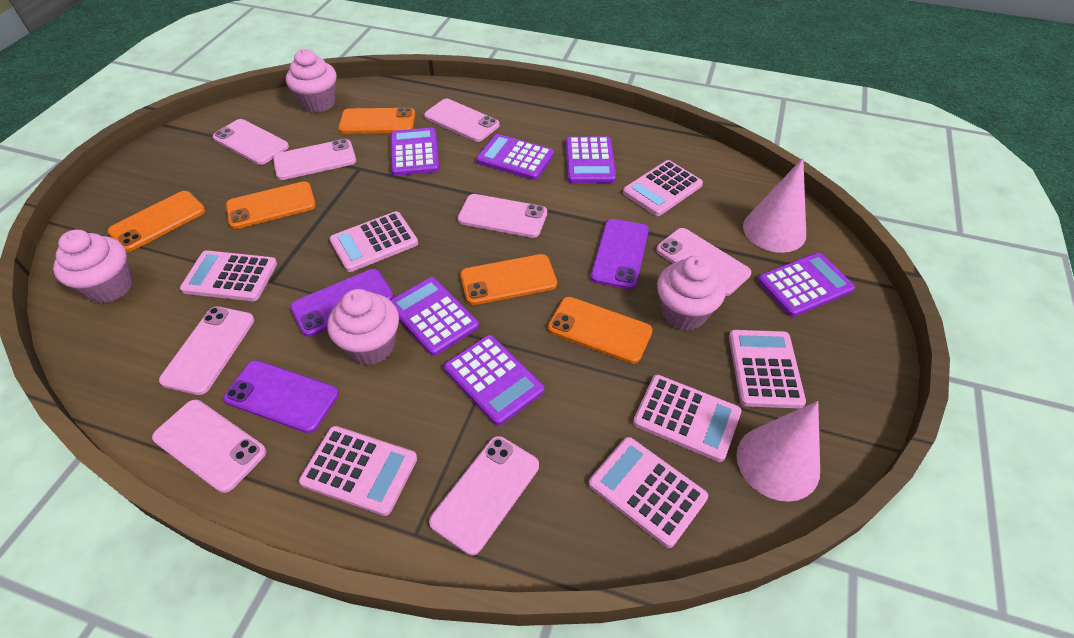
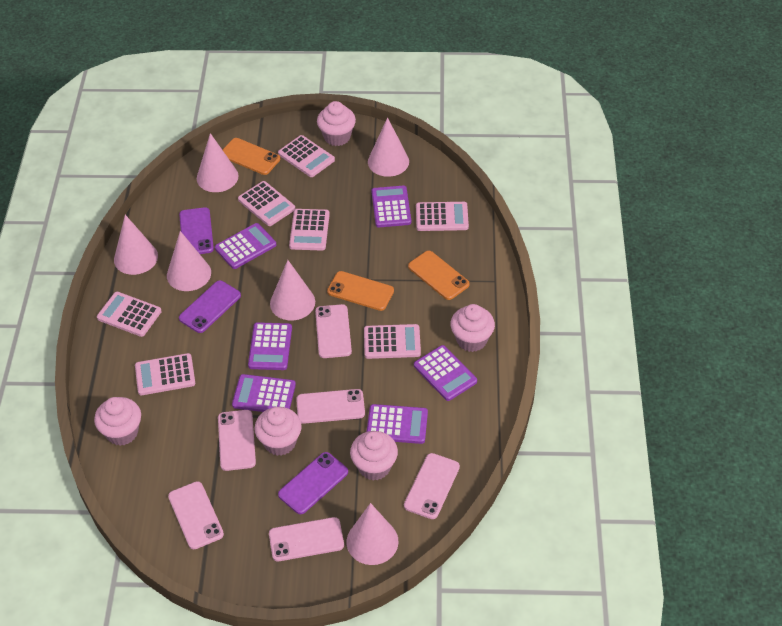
orange phone: [107,191,205,252] [226,181,316,229] [338,107,415,134] [460,254,557,305] [548,297,653,364] = 5 -> [223,138,280,175] [327,271,394,311] [408,251,470,300] = 3
pink cone: [736,401,820,502] [743,158,806,253] = 2 -> [114,215,158,275] [167,231,211,291] [197,133,239,192] [270,260,315,320] [346,503,399,565] [368,117,409,177] = 6
pink cupcake: [53,230,133,303] [286,49,336,113] [328,289,399,365] [657,256,726,330] = 4 -> [94,397,141,446] [254,407,302,456] [317,101,356,146] [350,431,398,480] [450,304,495,352] = 5
pink phone: [152,400,266,493] [159,306,254,395] [213,119,289,165] [273,139,356,180] [424,99,499,142] [429,436,539,555] [458,194,547,238] [656,228,751,296] = 8 -> [168,481,224,549] [218,410,256,471] [269,517,344,561] [296,389,365,424] [315,304,352,358] [404,453,460,519] = 6

